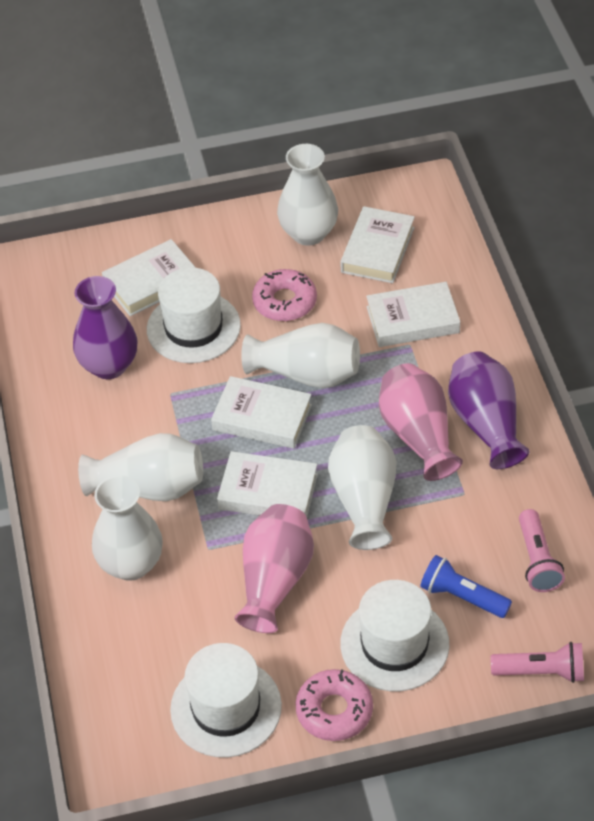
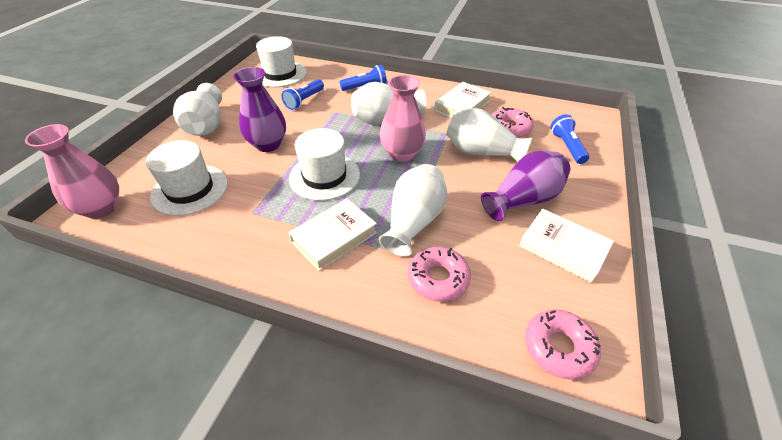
blue flashlight: [420,555,512,618] = 1 -> [281,79,324,110] [339,65,387,91] [550,114,589,164] = 3
pink donut: [252,269,317,321] [295,669,373,741] = 2 -> [408,247,471,302] [492,107,534,138] [525,309,601,380] = 3
pink flashlight: [491,642,584,683] [519,509,565,592] = 2 -> none = 0
white book: [102,239,196,316] [211,376,312,449] [217,451,318,517] [340,206,415,283] [366,282,460,347] = 5 -> [288,198,377,271] [434,82,492,118] [519,209,614,283] = 3
white vase: [78,433,203,501] [92,475,163,581] [241,323,360,388] [277,144,338,246] [328,425,397,550] = 5 -> [173,83,222,136] [351,82,426,125] [378,164,447,257] [446,108,532,162] = 4

